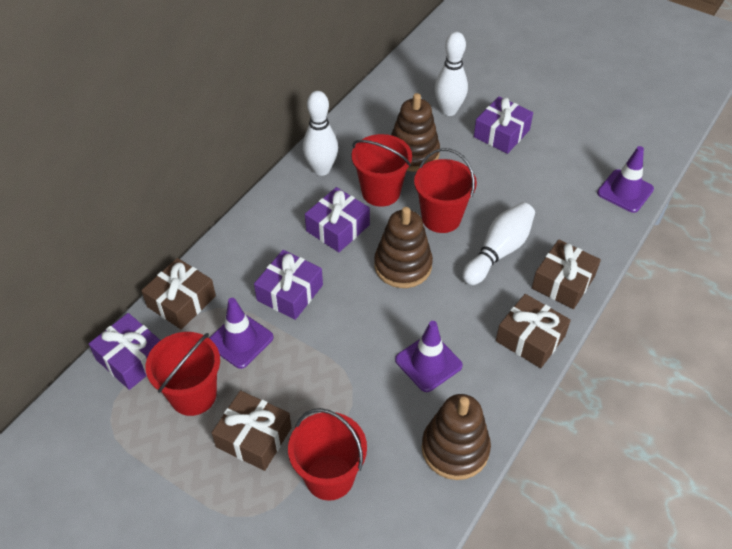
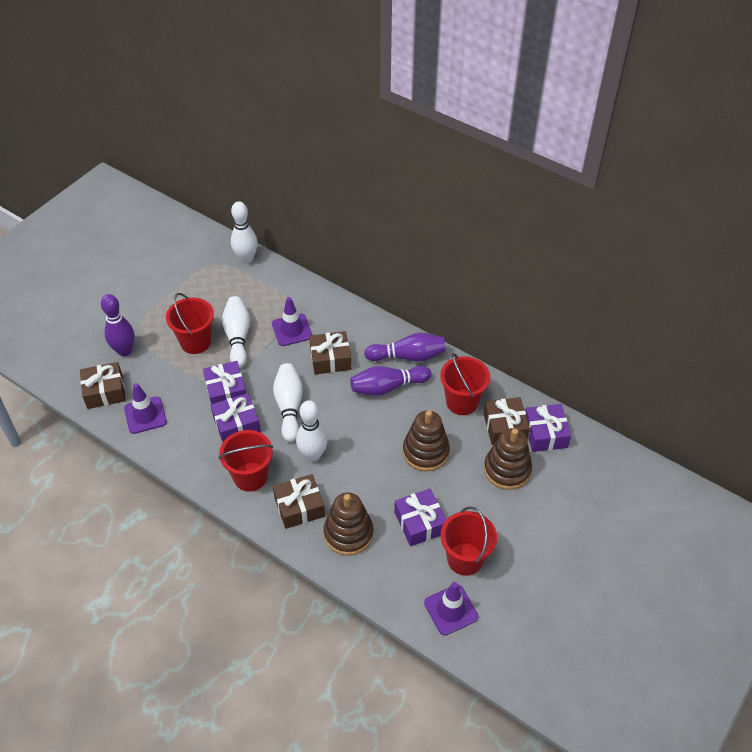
purple bowling pin: none = 0 -> [101,294,135,356] [350,366,431,396] [364,333,446,361] = 3
white bowling pin: [303,91,338,176] [434,32,468,116] [462,202,535,285] = 3 -> [222,296,250,368] [231,201,258,264] [273,363,303,442] [296,400,328,462] = 4

